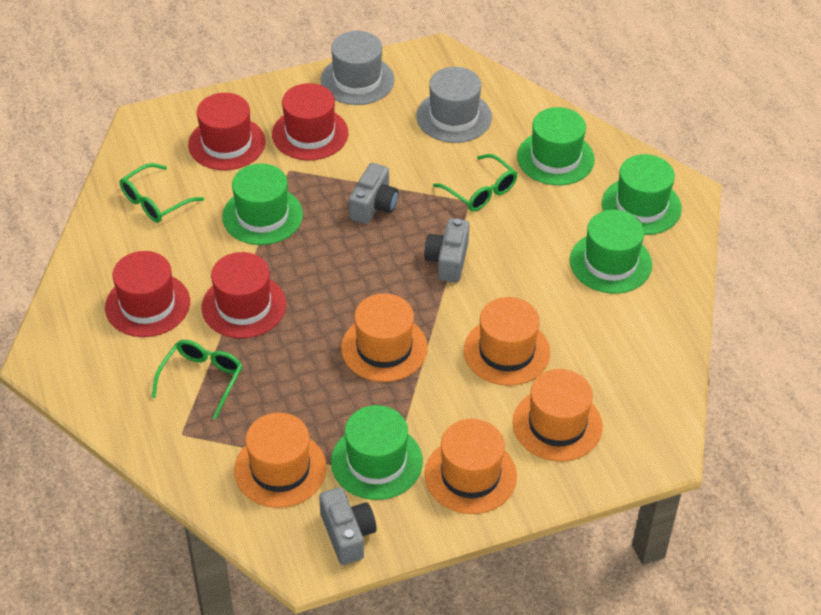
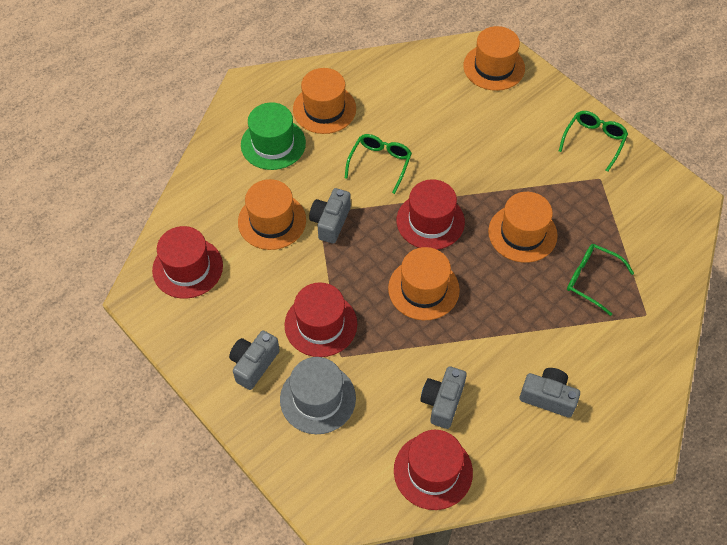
green hat: [222,164,303,245] [331,405,423,500] [517,107,595,185] [570,210,652,293] [602,154,682,235] = 5 -> [241,102,306,170] = 1
grey camera: [319,487,377,565] [349,163,398,224] [424,218,469,283] = 3 -> [229,330,280,390] [309,188,351,244] [420,366,467,429] [520,368,580,418] = 4
grey hat: [321,31,395,105] [416,67,492,143] = 2 -> [280,357,356,434] = 1

